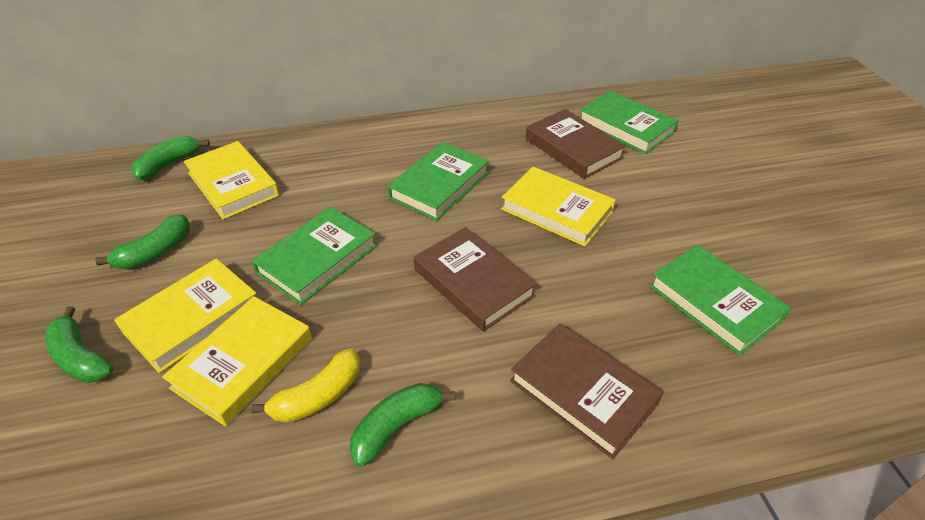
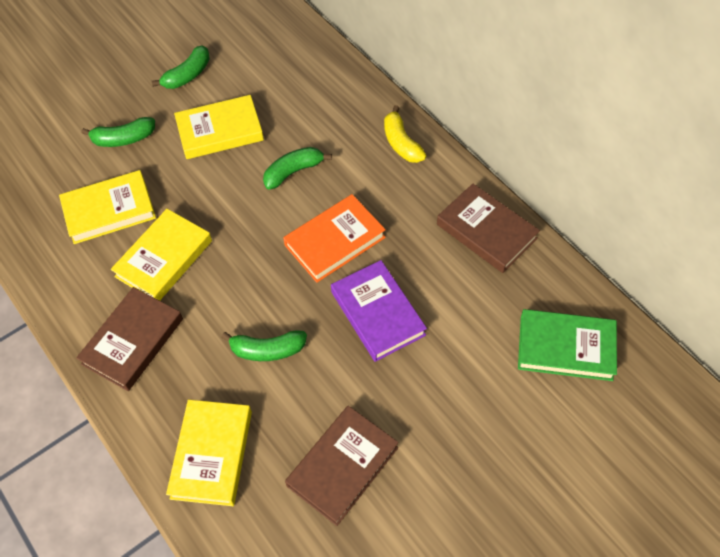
green book: [252,207,377,305] [388,142,489,221] [580,90,678,154] [649,245,791,356] = 4 -> [518,309,617,381] = 1
orange book: none = 0 -> [283,194,386,283] = 1
purple book: none = 0 -> [331,260,427,362] = 1

